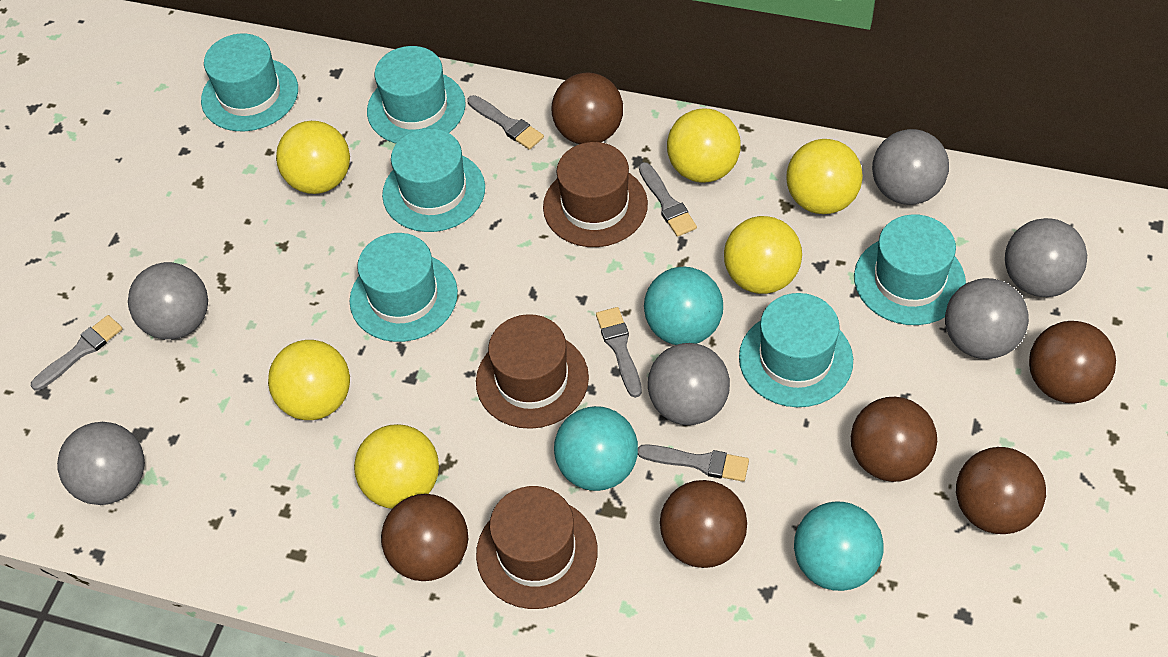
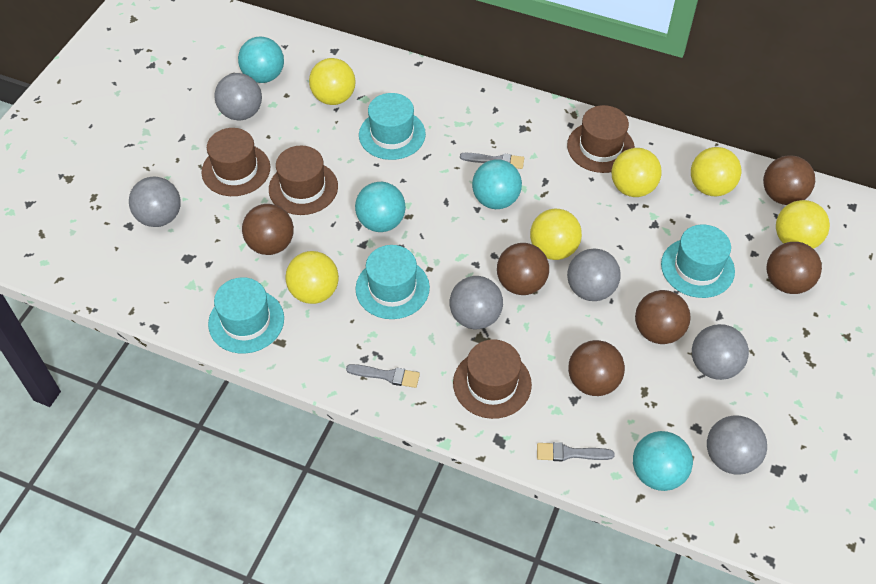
brown hat: [476,314,589,429] [476,486,598,609] [543,142,648,247] = 3 -> [201,128,270,196] [269,145,338,215] [453,339,532,419] [567,105,635,173] = 4
grey brush: [31,315,123,391] [467,95,544,150] [596,307,642,398] [638,444,749,482] [639,162,697,237] = 5 -> [346,364,420,388] [460,153,524,169] [537,442,615,461] = 3
turquoise ball: [554,406,638,491] [644,267,723,345] [794,501,884,591] = 3 -> [238,36,284,83] [355,182,406,232] [472,159,522,209] [633,431,693,491] = 4
turquoise hat: [201,34,298,131] [350,233,458,342] [367,46,466,143] [382,128,485,232] [739,293,853,407] [854,214,966,325] = 6 -> [208,277,284,354] [356,245,430,319] [359,93,426,160] [661,224,735,298] = 4

